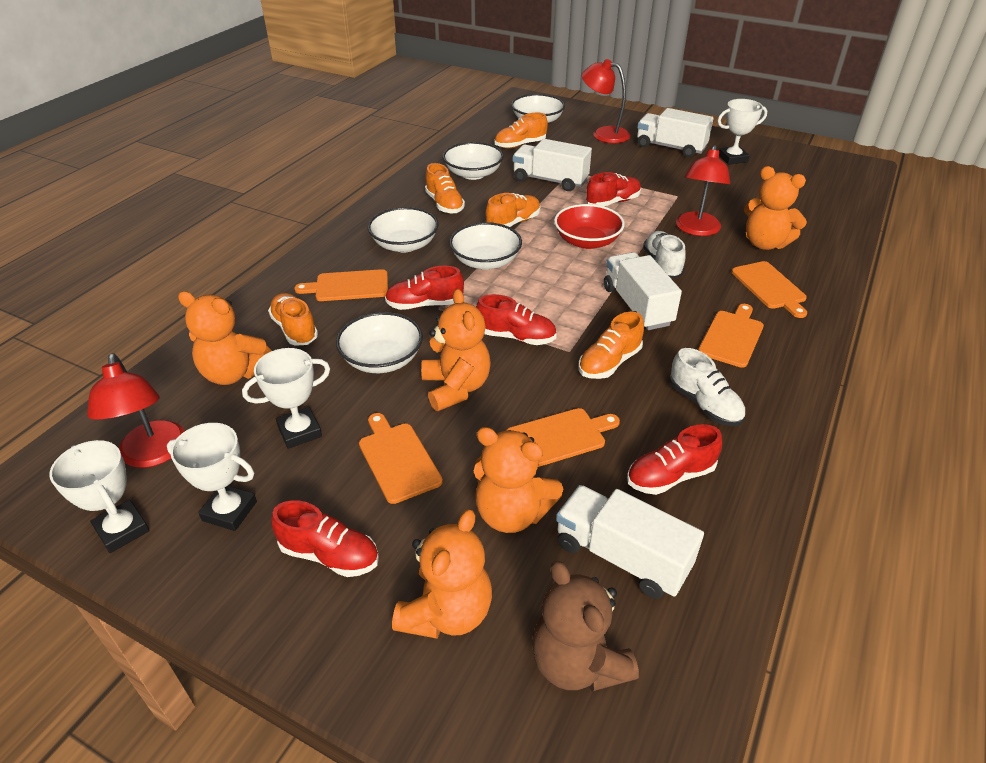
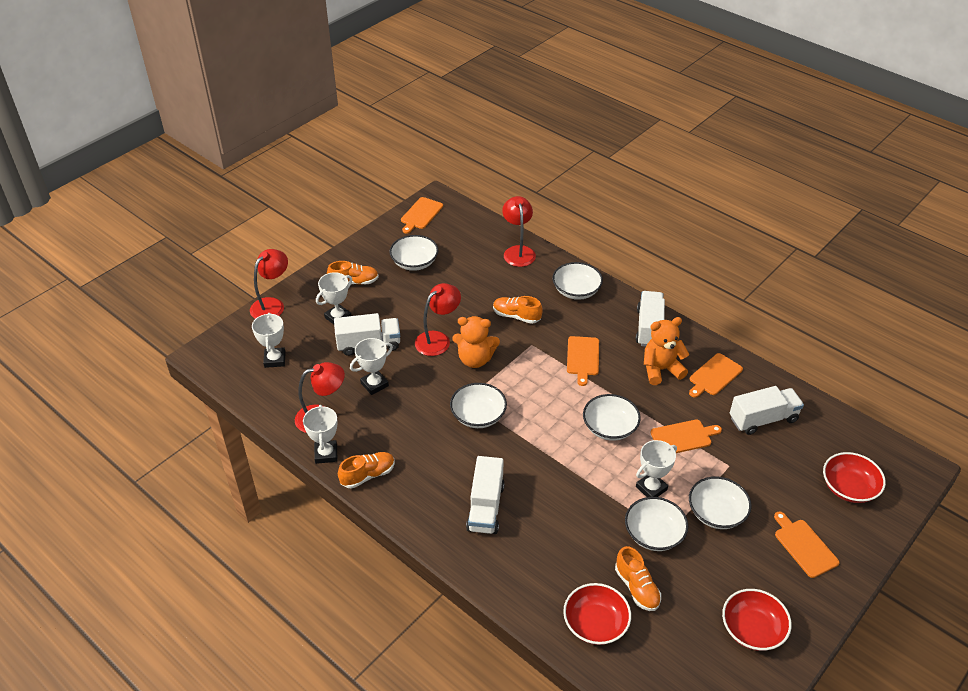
brown teddy bear: [532,561,639,691] = 1 -> none = 0
orange shoe: [268,293,318,346] [425,163,465,214] [486,193,541,227] [495,112,548,149] [578,312,644,379] = 5 -> [327,261,379,285] [338,452,395,488] [493,296,543,324] [615,546,661,611] = 4
orange teddy bear: [178,291,272,385] [392,509,492,639] [421,289,491,411] [473,427,563,533] [744,166,807,250] = 5 -> [452,316,500,368] [644,317,690,385] = 2
red bowl: [554,204,625,249] = 1 -> [563,583,631,645] [722,589,792,651] [823,452,886,503] = 3
red lamp: [87,353,185,468] [582,59,630,143] [676,145,730,236] = 3 -> [250,249,288,319] [295,362,345,433] [415,283,461,356] [502,196,536,267] = 4
red shoe: [271,500,379,577] [385,266,464,310] [476,294,557,345] [586,172,641,206] [627,424,722,495] = 5 -> none = 0
white bowl: [336,312,423,373] [368,207,438,252] [443,142,504,180] [449,222,522,270] [511,94,565,123] = 5 -> [390,235,438,271] [450,383,507,428] [552,262,603,300] [583,394,641,441] [625,497,688,551] [689,476,752,529] = 6
white shoe: [643,231,686,279] [670,348,746,426] = 2 -> none = 0
white trophy: [49,440,150,553] [167,423,257,531] [242,348,330,449] [717,99,767,165] = 4 -> [252,313,286,368] [303,405,338,464] [316,272,352,324] [350,338,393,395] [636,440,677,497] = 5

